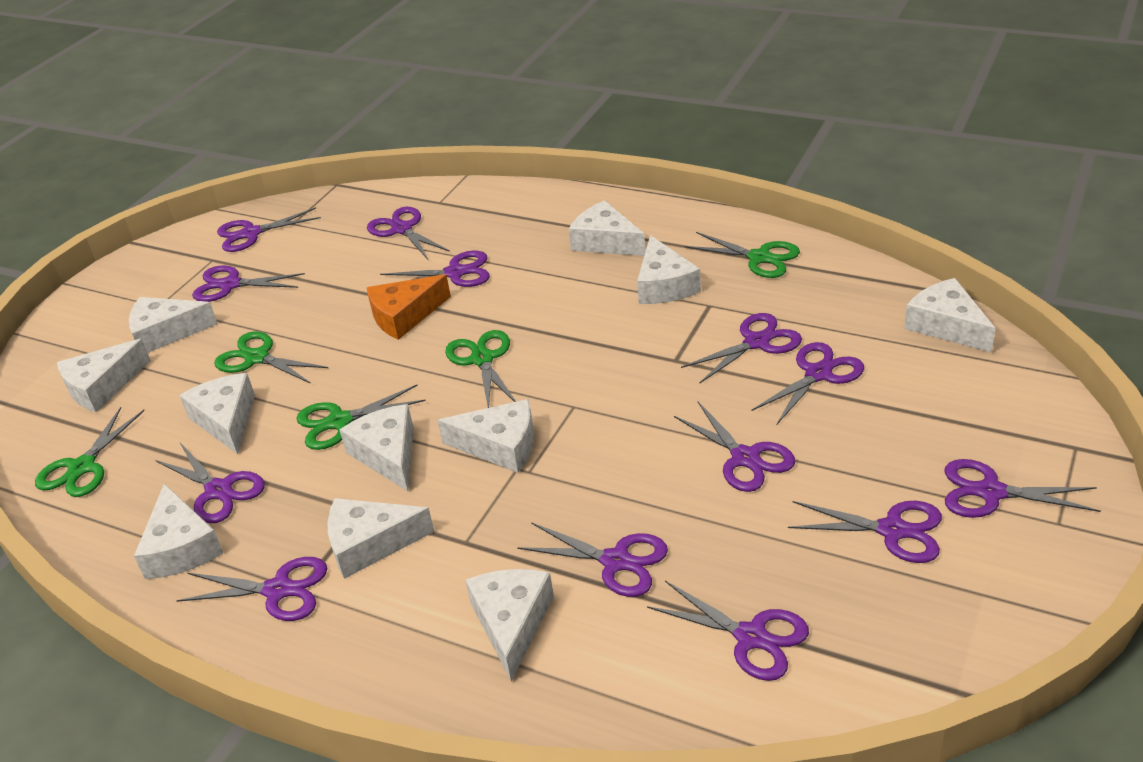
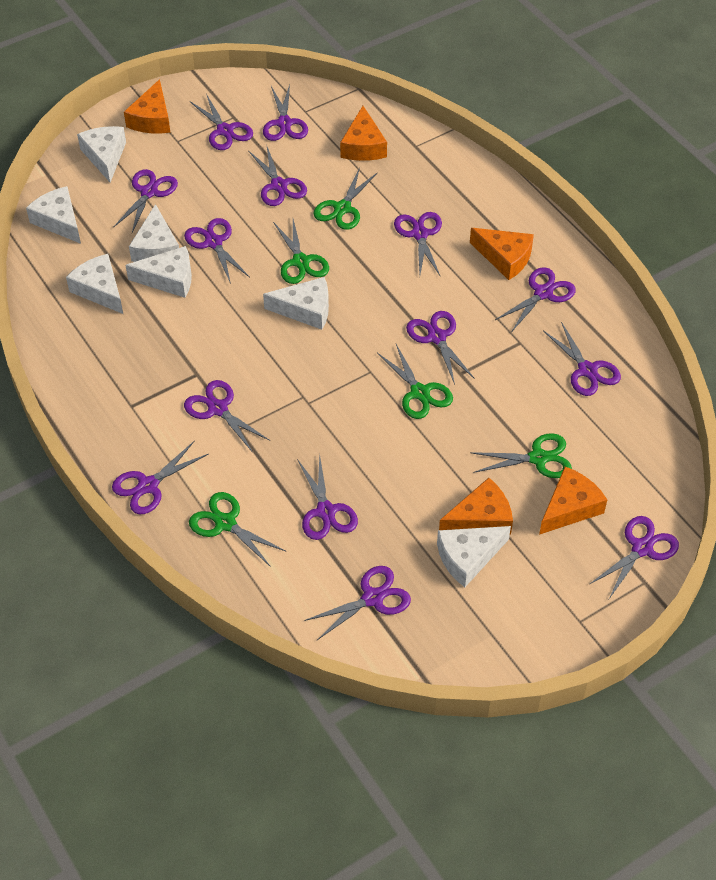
orange cheese: [367,274,451,340] = 1 -> [124,79,170,134] [340,106,387,161] [439,478,513,535] [470,228,534,280] [539,467,607,535] = 5
purple scissors: [155,443,265,523] [176,557,327,621] [192,265,305,302] [217,207,321,252] [367,207,450,261] [380,251,490,287] [517,522,668,597] [647,581,809,681] [674,402,795,492] [681,313,802,383] [752,342,864,424] [788,501,942,563] [945,459,1101,518] = 13 -> [112,441,208,514] [113,169,178,233] [184,218,249,284] [184,380,270,453] [189,94,253,150] [248,144,307,206] [263,85,308,141] [297,454,358,540] [304,566,411,640] [394,212,442,277] [406,311,475,385] [495,267,576,331] [543,322,621,396] [590,516,679,599] = 14
white cheese: [57,339,151,412] [129,297,218,353] [134,484,223,579] [179,373,255,454] [328,498,434,579] [340,404,414,491] [438,399,534,473] [465,569,554,682] [569,200,646,256] [637,235,701,304] [904,278,996,353] = 11 -> [26,186,81,244] [66,254,123,314] [77,126,126,182] [125,246,192,298] [129,204,179,262] [263,277,329,330] [437,526,511,587] = 7

